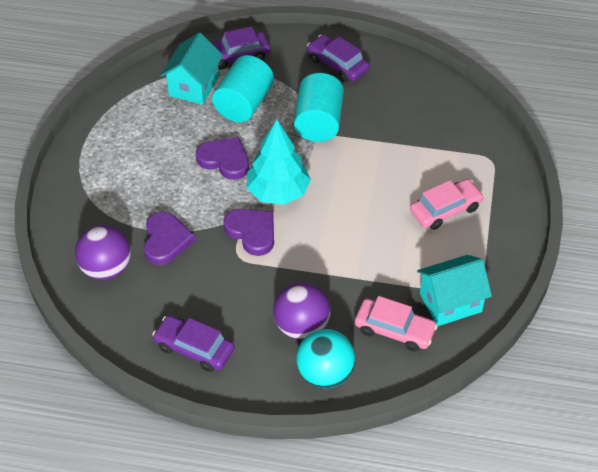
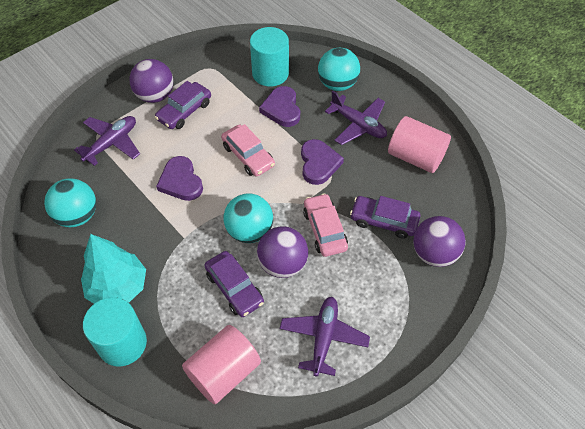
pink cylinder: none = 0 -> [182,325,261,404] [388,116,451,173] = 2
purple ball: [75,225,131,280] [273,282,330,340] = 2 -> [129,59,173,103] [257,226,308,278] [413,216,466,267] = 3
purple plane: none = 0 -> [74,116,140,166] [280,297,370,377] [325,91,387,145] = 3
turquoise ball: [296,329,355,388] = 1 -> [44,178,96,227] [224,193,273,243] [318,48,360,91] = 3
turquoise house: [160,33,223,105] [417,255,492,326] = 2 -> none = 0

